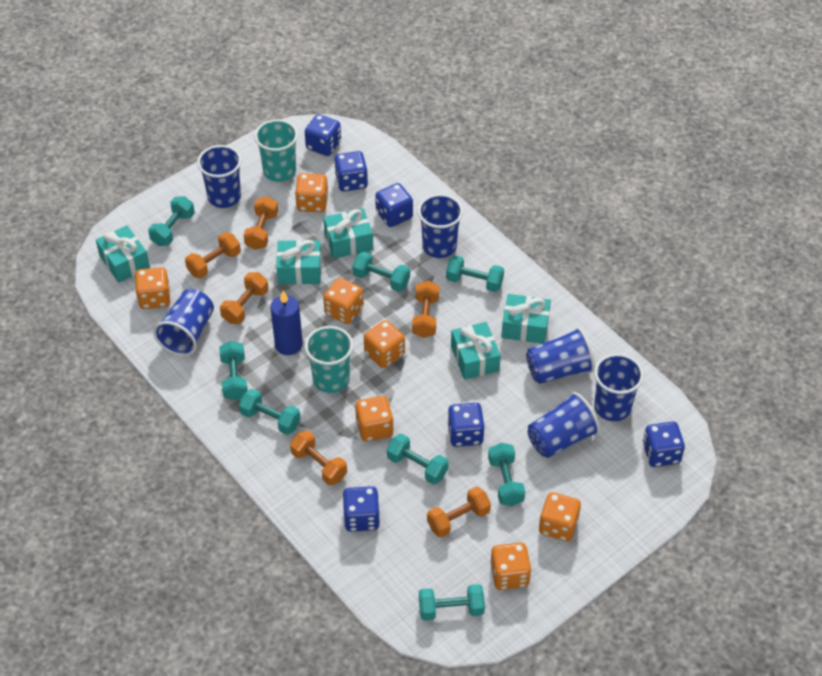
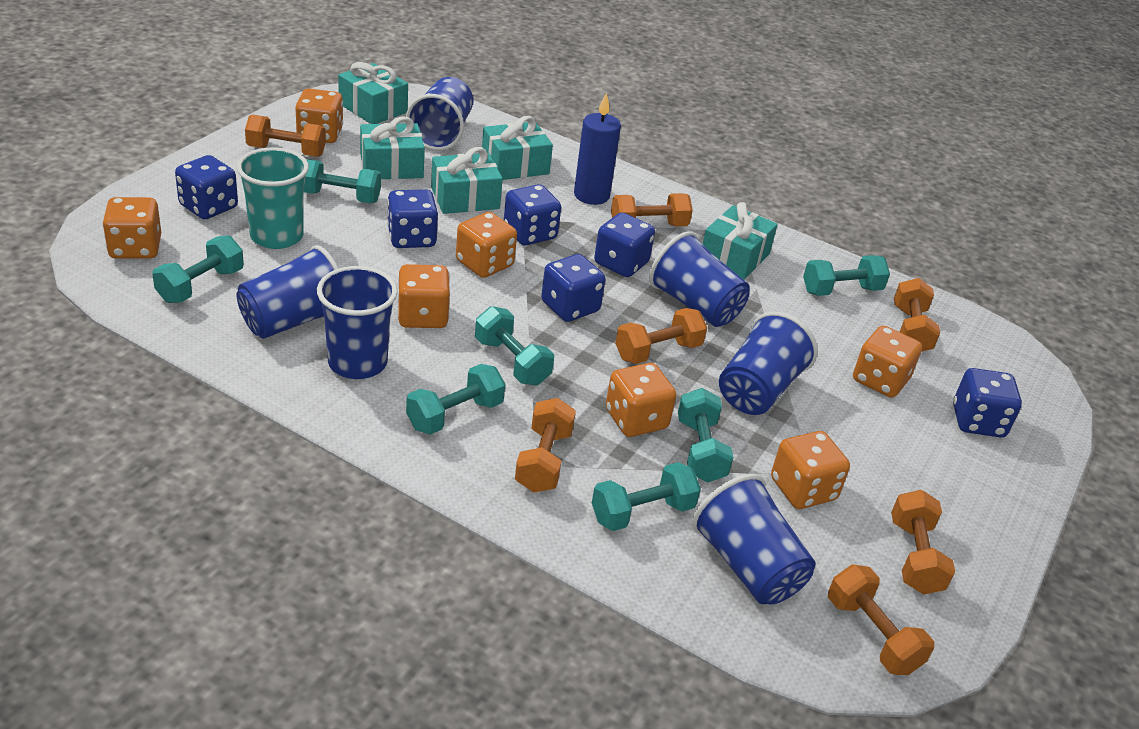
orange dumbbell: [185,232,241,279] [220,272,269,324] [244,196,278,250] [290,430,347,485] [412,281,439,338] [427,486,491,538] = 6 -> [245,115,326,157] [515,398,576,493] [611,193,693,226] [615,308,707,364] [828,564,934,675] [891,490,955,595] [894,278,940,352] = 7
turquoise cup: [254,119,298,182] [305,326,353,393] = 2 -> [237,148,309,249] = 1
turquoise dumbbell: [148,196,195,246] [219,341,248,400] [239,389,301,435] [352,252,410,292] [387,434,448,485] [419,584,485,620] [446,255,504,292] [488,443,525,506] = 8 -> [152,235,244,303] [304,159,381,203] [406,364,505,435] [475,306,554,385] [592,462,701,531] [678,388,734,482] [803,255,890,296] = 7

